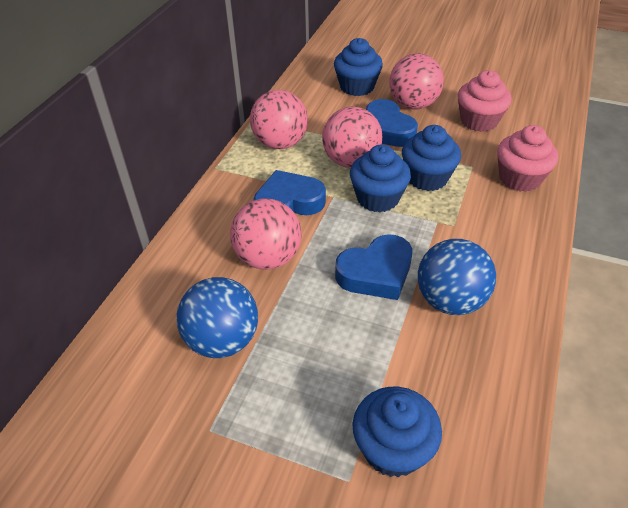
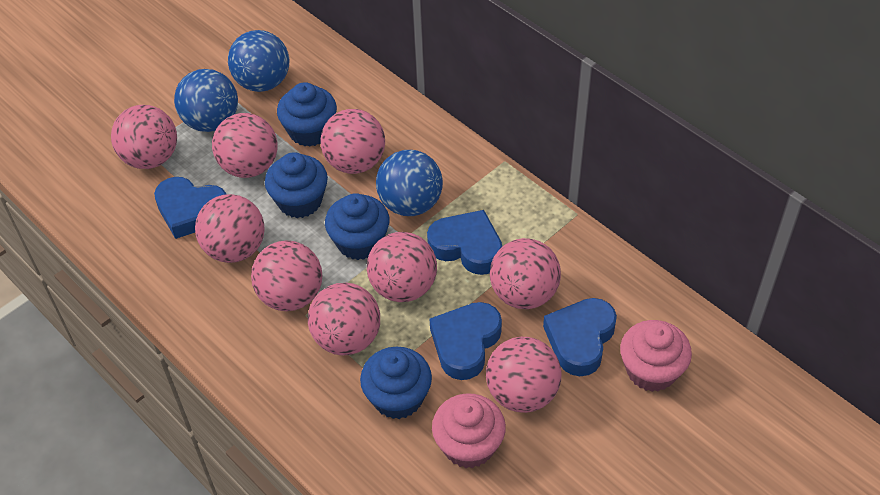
blue ball: [176,277,258,358] [418,239,496,315] = 2 -> [174,69,238,132] [228,30,289,92] [376,150,443,216] = 3
blue heart: [253,170,326,215] [335,234,412,300] [366,99,418,147] = 3 -> [154,177,227,239] [427,210,502,275] [430,302,502,380] [543,298,617,376] = 4
pink ball: [230,199,302,270] [250,90,308,149] [322,107,382,168] [389,54,444,110] = 4 -> [111,105,177,169] [195,194,265,263] [212,113,277,178] [251,240,322,311] [308,283,380,355] [320,109,385,174] [367,232,437,302] [486,337,561,413] [490,238,561,309] = 9

